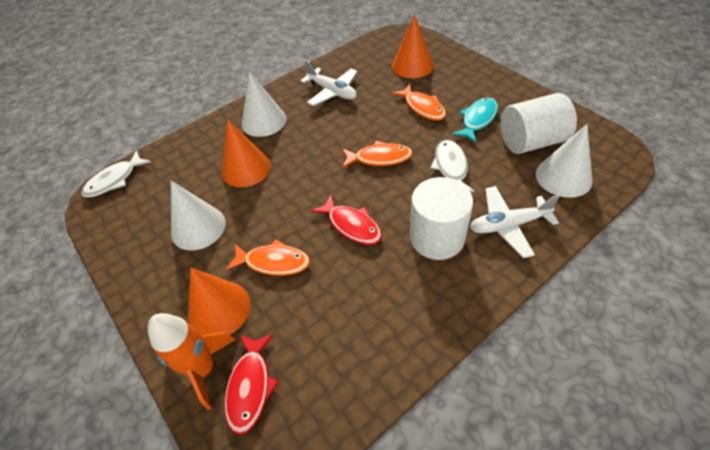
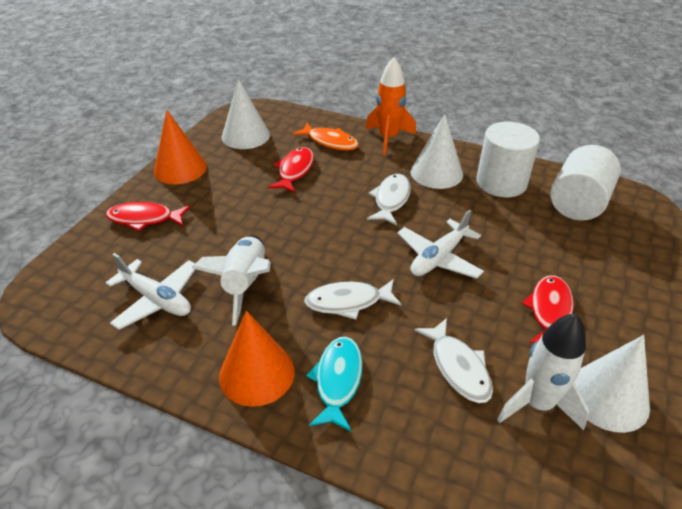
orange cone: [188,268,250,335] [222,120,271,187] [392,15,433,78] = 3 -> [154,110,207,184] [219,311,295,407] = 2
orange fish: [226,239,310,276] [342,141,413,168] [392,84,446,121] = 3 -> [293,123,359,150] = 1
red fish: [225,334,279,435] [311,195,382,245] = 2 -> [106,202,190,231] [268,147,314,193] [522,275,574,343] = 3
white fish: [81,151,151,198] [430,140,475,192] = 2 -> [304,279,402,320] [367,174,411,225] [414,318,493,403] = 3
white rocket: none = 0 -> [192,235,271,326] [497,313,589,430] = 2

